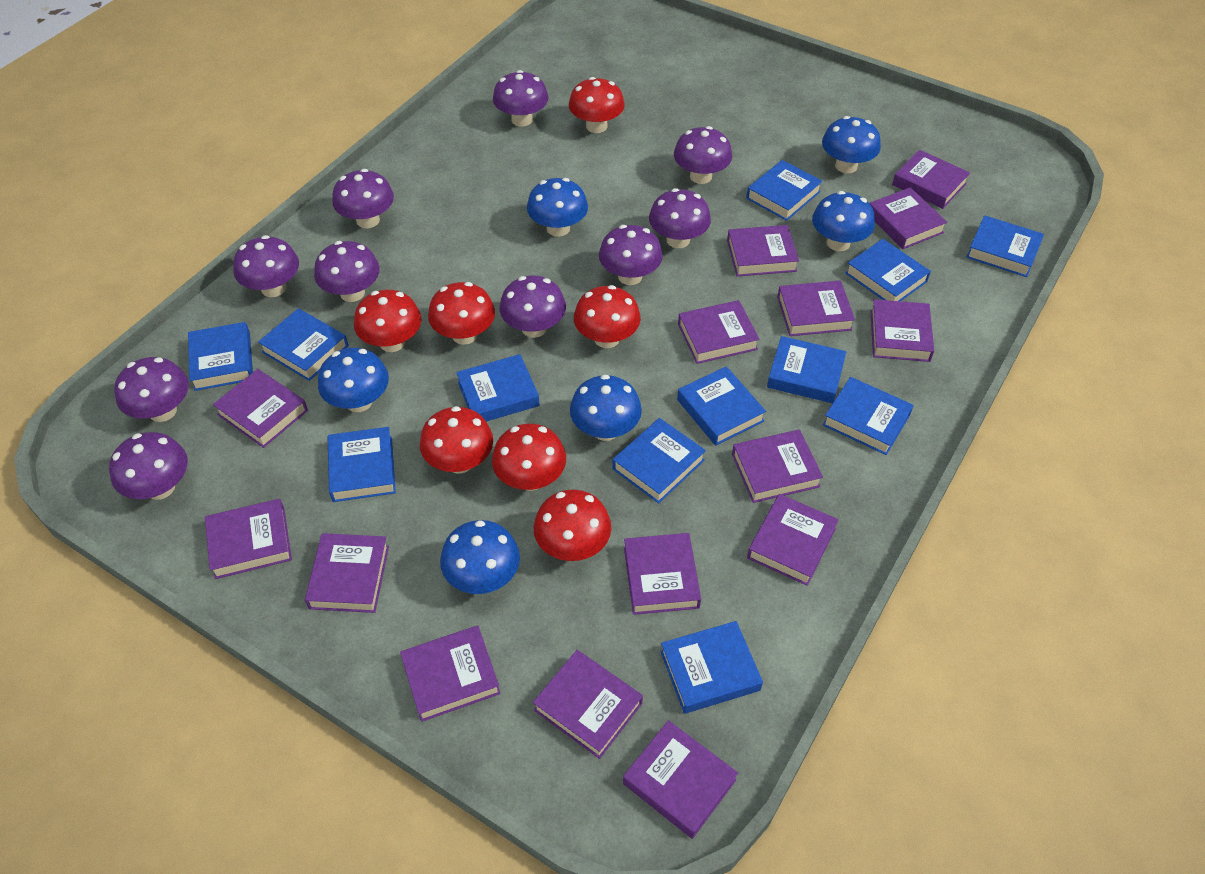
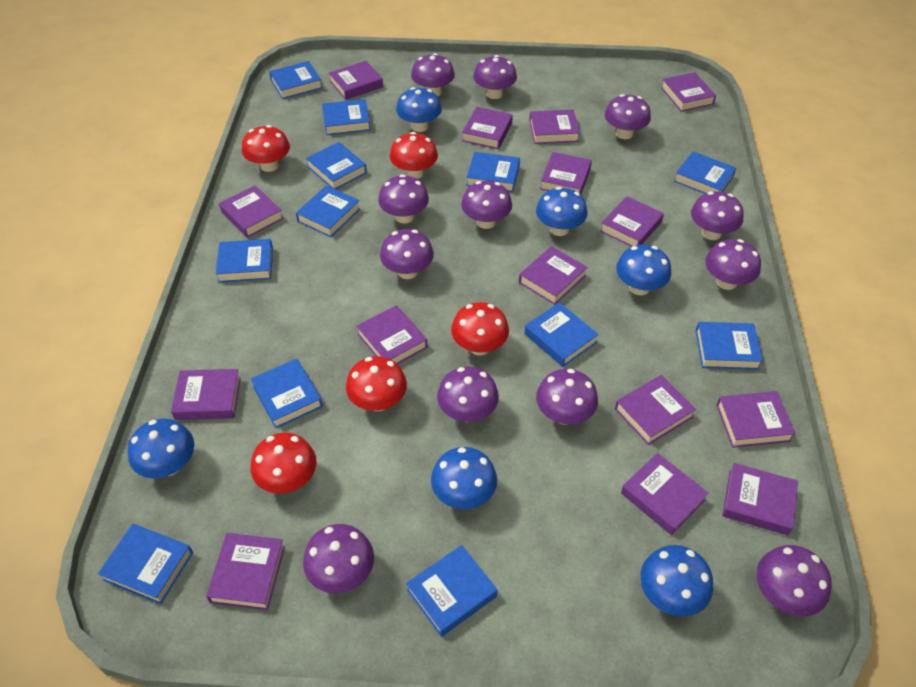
purple mushroom: [109,432,188,500] [114,357,189,422] [233,235,299,297] [314,241,380,302] [332,169,394,228] [493,70,548,126] [500,276,566,338] [599,225,663,285] [649,188,711,248] [674,126,732,184] = 10 -> [303,524,374,593] [378,174,429,223] [380,229,434,279] [411,53,455,96] [437,367,499,422] [461,181,512,229] [473,55,517,99] [536,369,598,425] [605,94,651,139] [691,191,744,240] [705,239,761,290] [757,545,832,616] = 12
red mushroom: [354,290,422,352] [420,406,493,474] [428,282,495,345] [492,424,566,491] [534,490,611,561] [569,77,625,133] [574,285,641,348] = 7 -> [242,125,290,172] [251,433,317,494] [346,356,407,411] [390,132,438,179] [451,302,509,355] = 5

